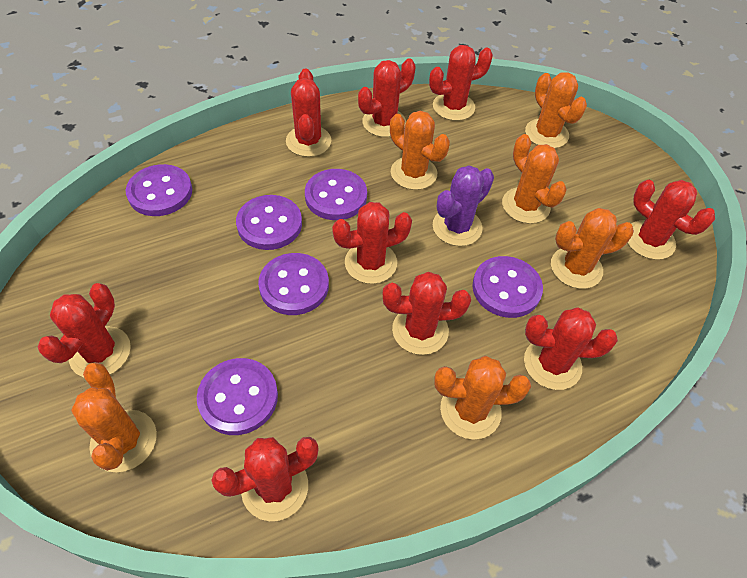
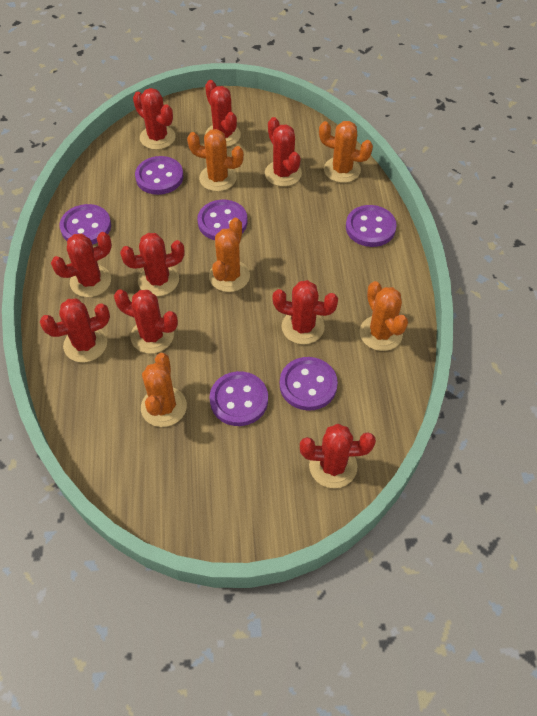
orange cactus: [71,362,157,472] [390,111,450,190] [434,356,531,439] [502,134,567,224] [525,72,587,148] [551,208,634,289] = 6 -> [141,353,187,427] [187,129,244,191] [209,218,250,292] [319,121,373,183] [359,281,408,351] = 5
purple cactus: [433,165,494,246] = 1 -> none = 0

